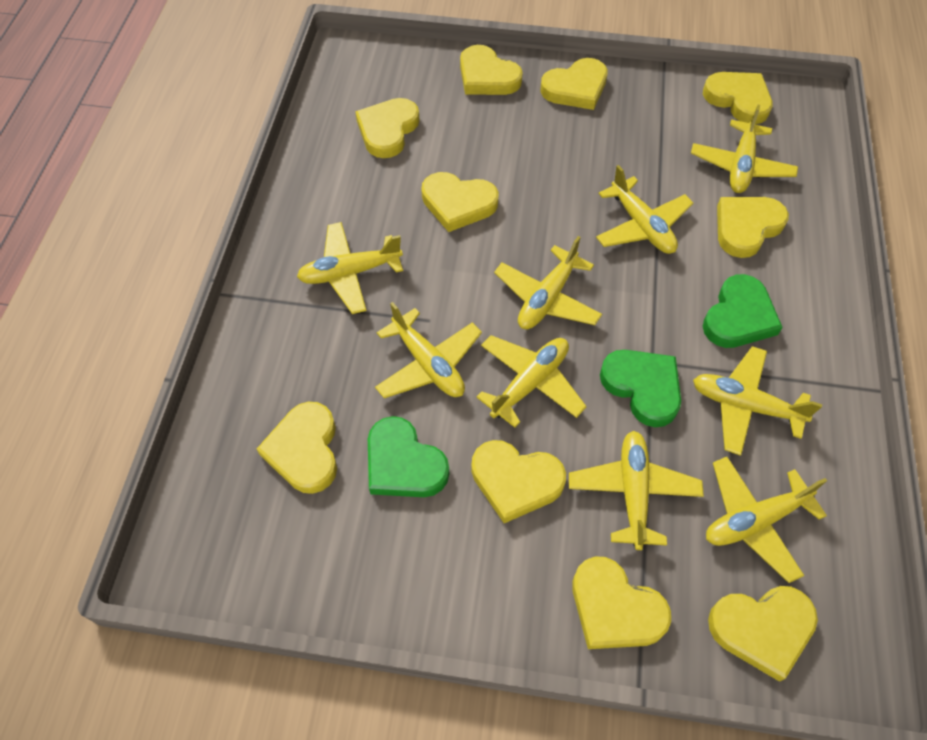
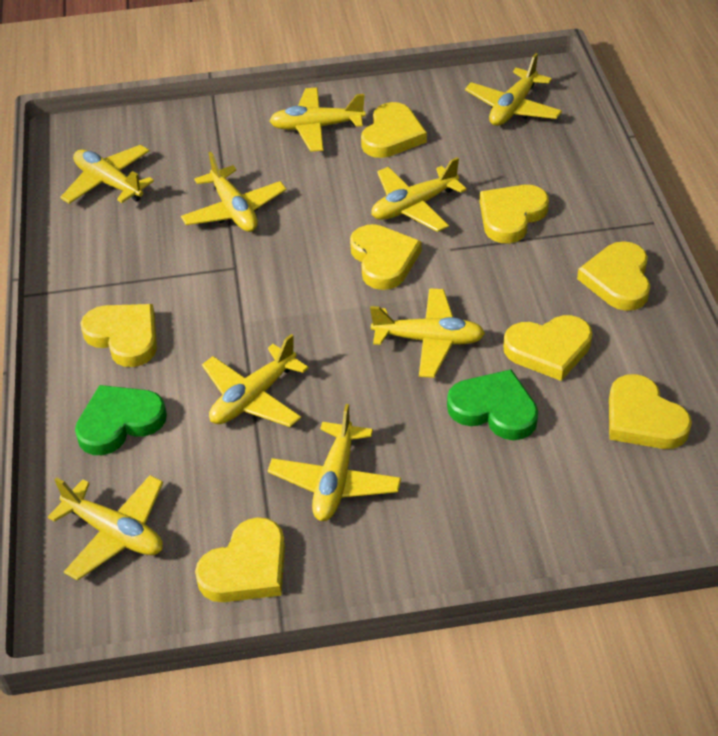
green heart: [368,416,449,497] [600,350,681,427] [703,274,783,348] = 3 -> [75,385,167,455] [447,369,538,440] = 2
yellow heart: [257,402,337,494] [355,98,420,158] [421,172,499,232] [460,45,523,95] [471,440,566,523] [540,58,608,110] [572,556,671,649] [703,72,773,124] [708,586,818,682] [717,197,789,258] = 10 -> [80,304,157,367] [195,517,285,602] [350,224,421,290] [361,102,427,158] [480,185,549,243] [503,315,592,381] [577,241,650,311] [609,374,692,449] = 8

